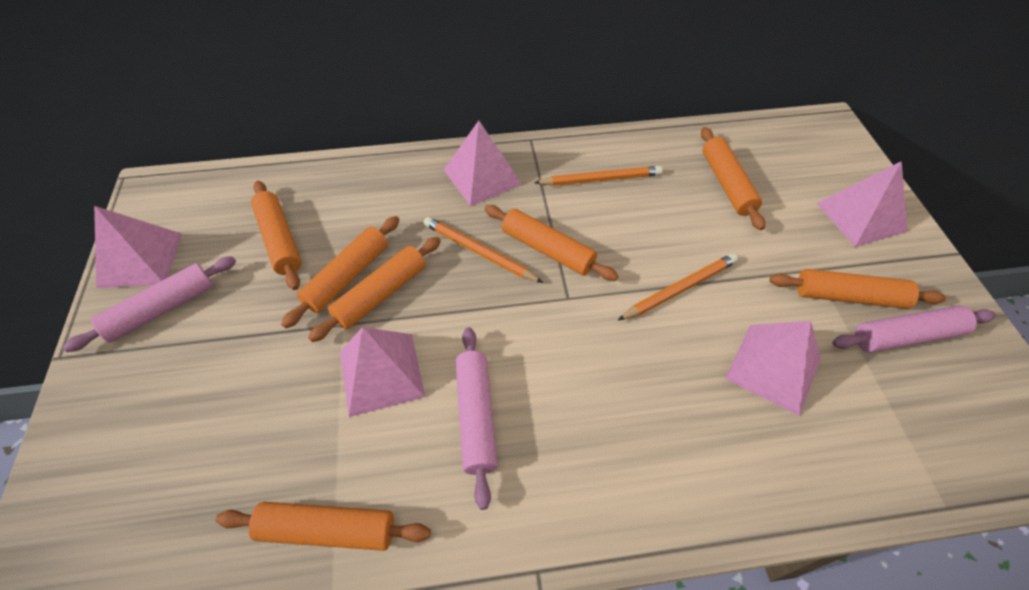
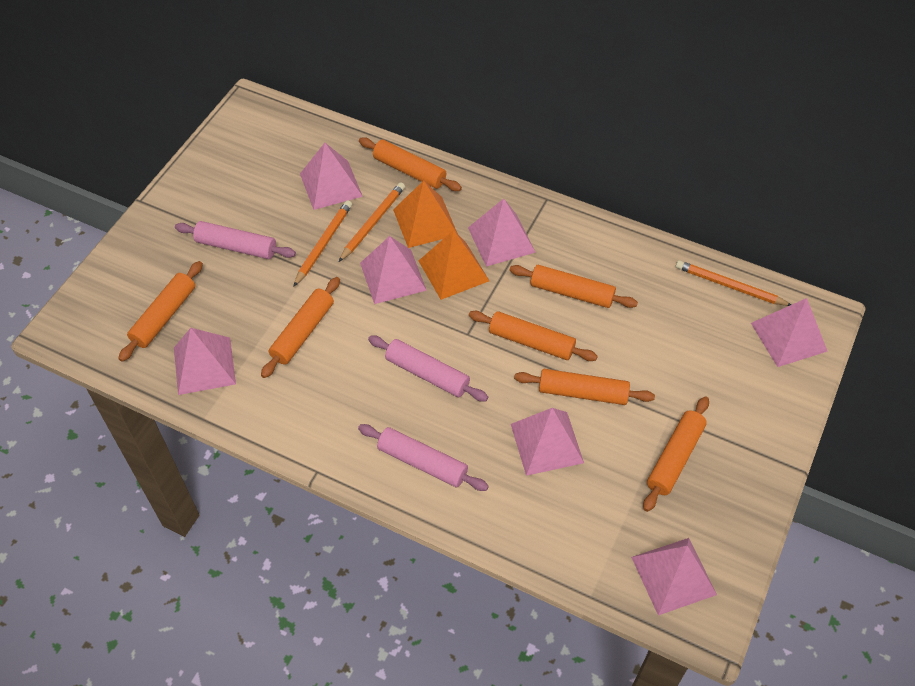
orange pyramid: none = 0 -> [393,180,458,248] [419,230,489,300] = 2
pink pyramid: [94,206,182,288] [340,327,425,417] [444,121,522,206] [725,321,821,416] [817,161,908,247] = 5 -> [174,328,236,395] [300,143,363,210] [360,236,427,304] [468,199,536,267] [511,408,584,476] [631,538,717,615] [751,298,828,367] = 7

